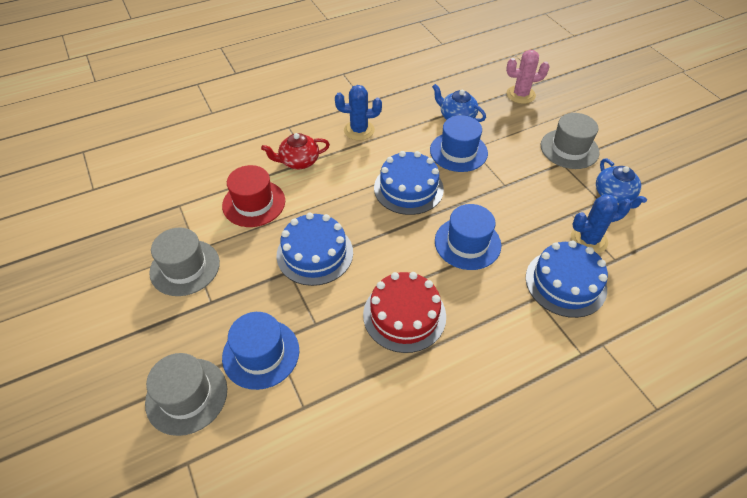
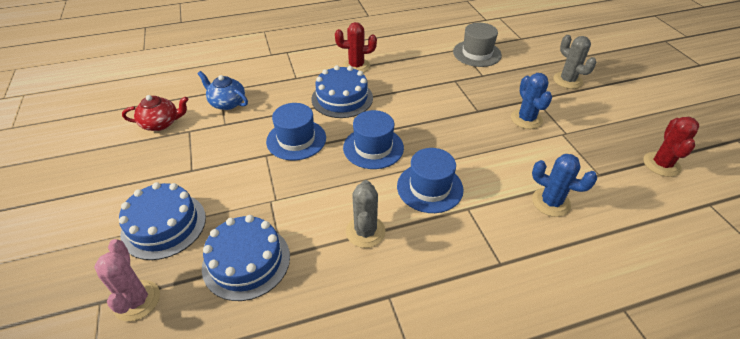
blue teapot: [432,84,486,122] [596,159,647,209] = 2 -> [198,71,248,110] = 1
grey cactus: none = 0 -> [346,180,386,248] [553,35,596,89] = 2
grey hat: [145,353,227,436] [149,228,220,296] [541,113,600,169] = 3 -> [453,23,502,67] = 1
red cactus: none = 0 -> [335,22,377,73] [644,117,699,177] = 2
red cake: [363,272,446,353] = 1 -> none = 0
red hat: [222,165,285,227] = 1 -> none = 0

